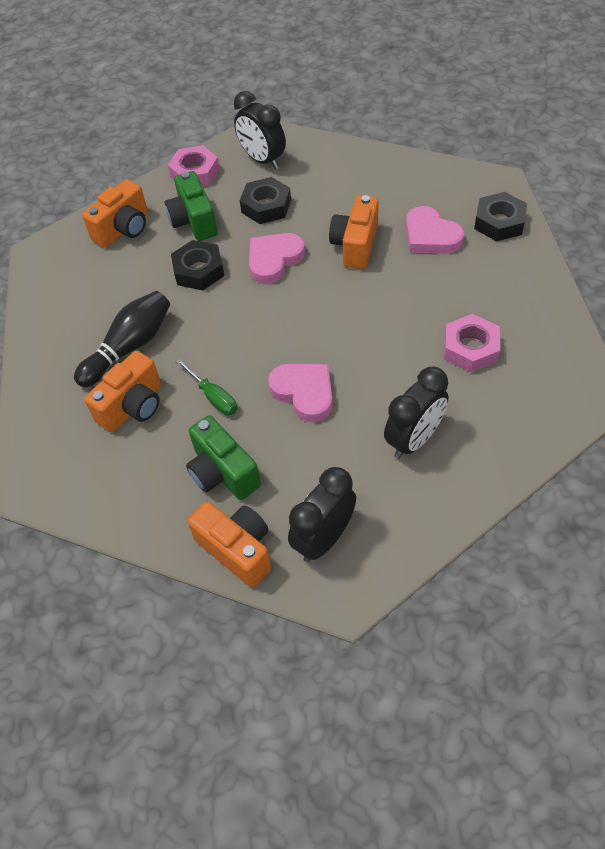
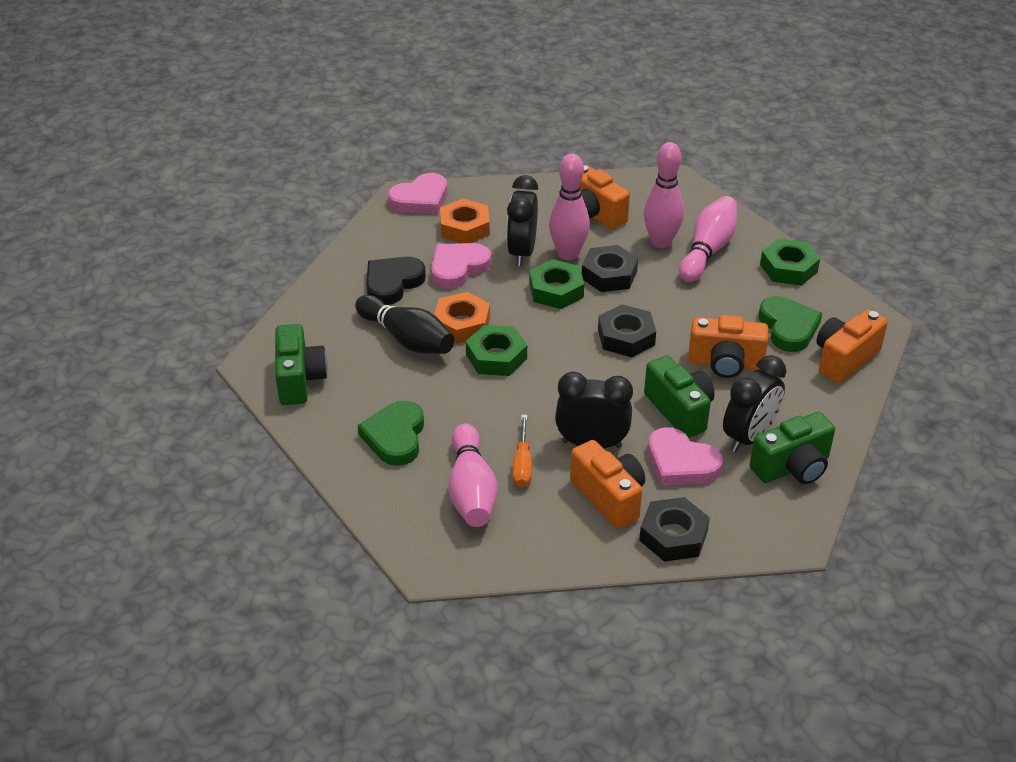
black heart: none = 0 -> [366,257,426,305] = 1
green camera: [165,171,218,241] [186,415,261,500] = 2 -> [275,324,328,405] [644,356,715,438] [750,412,835,484] = 3
green heart: none = 0 -> [358,401,424,466] [758,296,822,352] = 2
green nut: none = 0 -> [466,325,527,376] [529,259,584,309] [760,238,820,285] = 3
green screwdriver: [176,359,237,415] = 1 -> none = 0
orange nut: none = 0 -> [434,292,490,344] [440,199,490,243] = 2
orange screwdriver: none = 0 -> [513,415,532,488] = 1
pink bowling pin: none = 0 -> [449,424,498,527] [549,154,590,260] [644,142,684,248] [679,196,737,282] = 4
pink nut: [168,145,220,186] [444,314,500,372] = 2 -> none = 0

